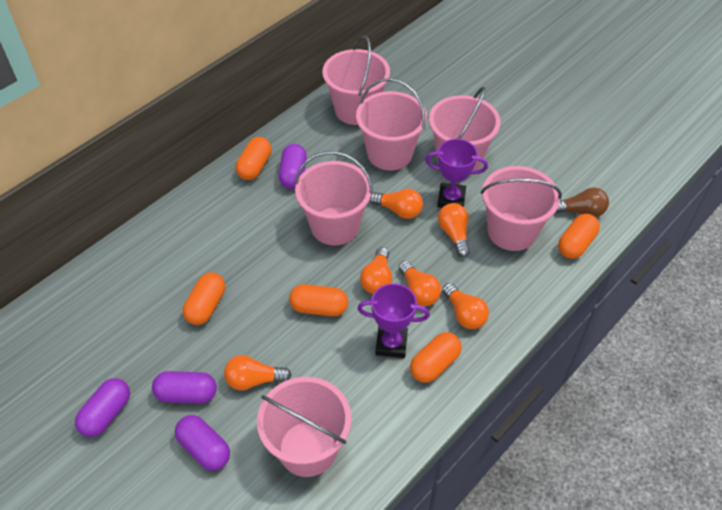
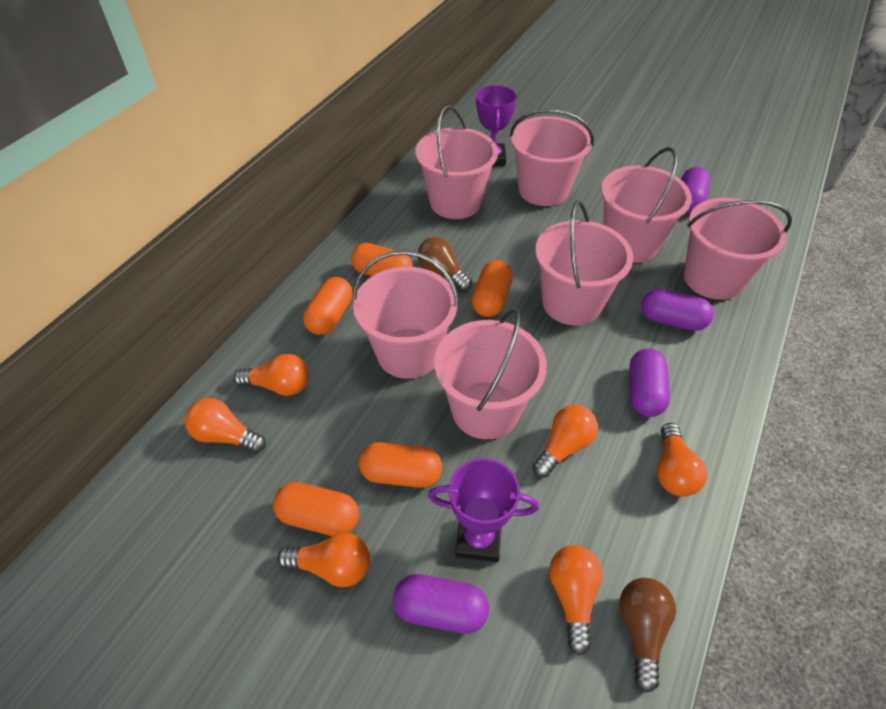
brown light bulb: [555,187,609,217] = 1 -> [418,237,472,291] [619,578,676,693] = 2
pink bucket: [257,377,352,477] [295,151,373,245] [322,36,390,125] [356,78,427,170] [429,86,501,170] [481,166,562,251] = 6 -> [352,250,459,379] [415,105,498,219] [434,309,547,439] [510,109,594,206] [535,201,633,325] [601,147,692,263] [684,198,792,300] = 7

